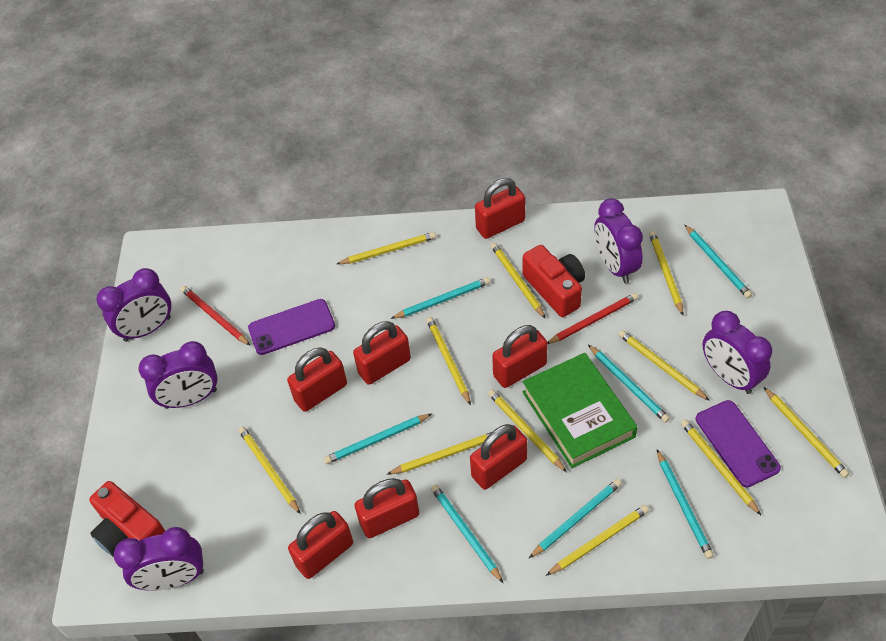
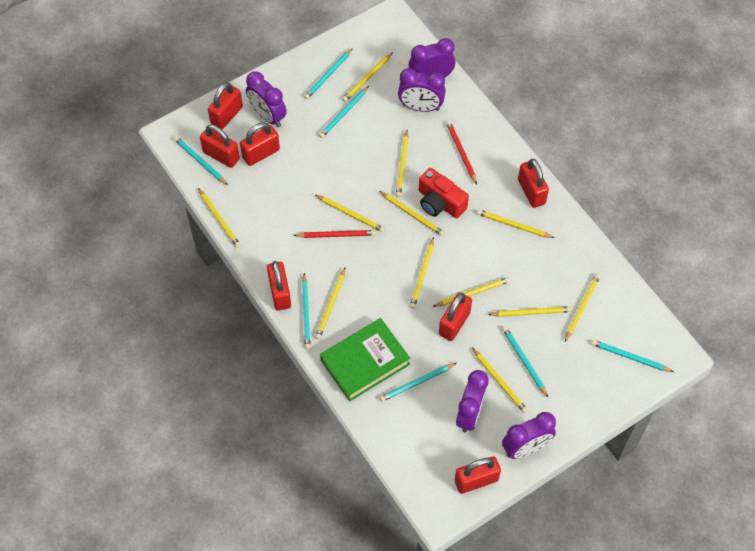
purple phone: [248,299,335,355] [696,400,781,487] = 2 -> none = 0
red camera: [89,481,165,557] [523,245,585,317] = 2 -> [419,168,469,218] = 1
yellow pencil: [238,427,301,514] [337,232,436,264] [387,432,491,474] [426,317,471,405] [488,390,567,472] [491,243,546,319] [546,505,649,576] [619,330,710,401] [649,231,684,315] [681,420,761,515] [764,387,849,478] = 11 -> [198,188,241,248] [315,195,385,232] [315,267,346,340] [342,52,393,102] [379,191,445,236] [396,130,409,197] [410,237,434,309] [433,277,510,307] [472,348,528,413] [477,209,554,238] [488,306,572,317] [565,274,600,342] = 12

